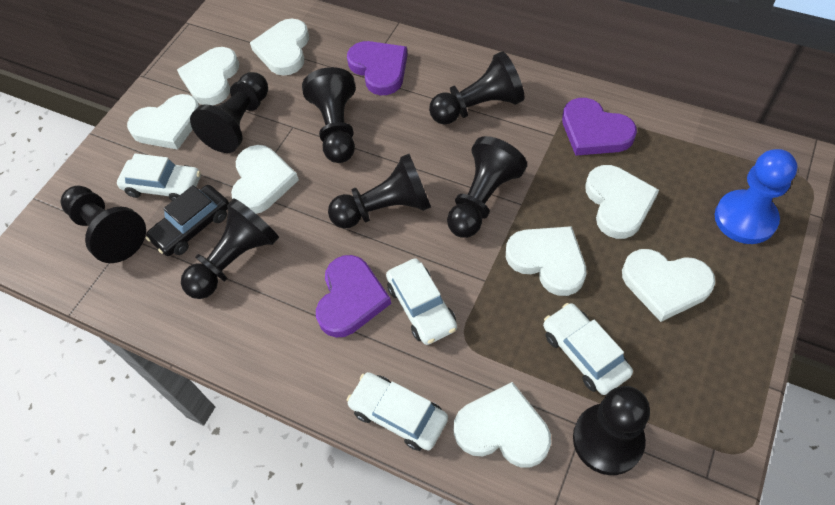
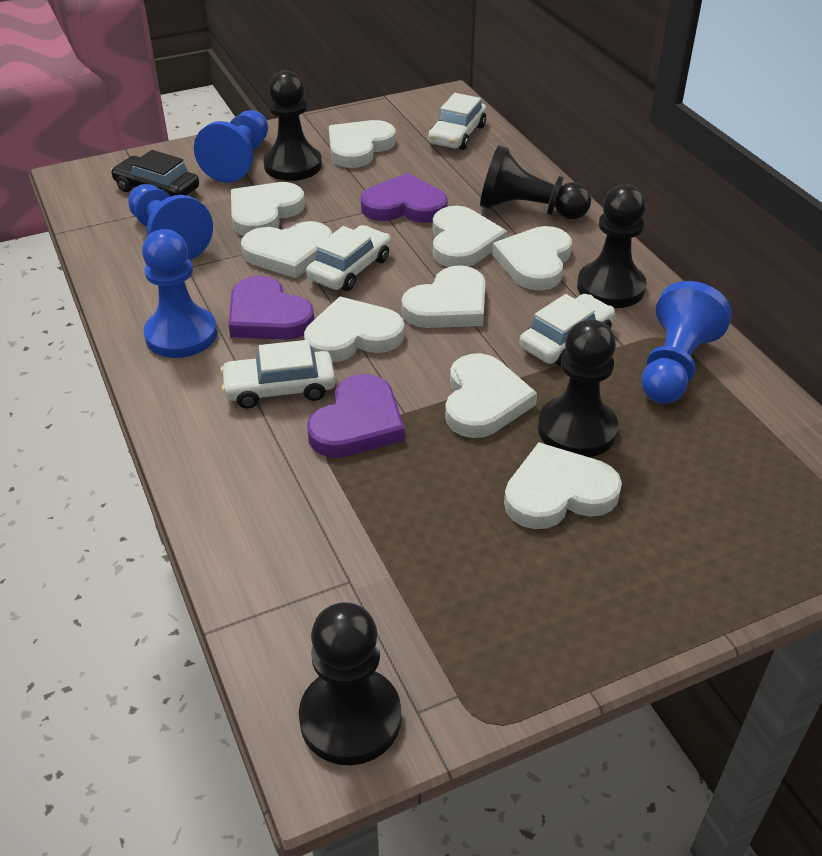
black pawn: [61,186,146,263] [181,198,279,299] [190,72,268,153] [302,67,356,163] [328,154,431,229] [429,51,524,125] [447,136,527,238] [573,386,650,475] = 8 -> [263,71,322,181] [299,602,401,765] [480,145,591,220] [538,319,618,457] [577,184,646,308] = 5
blue pawn: [715,149,798,244] = 1 -> [128,184,213,260] [142,229,217,358] [194,110,268,183] [641,281,732,404] = 4
white heart: [127,94,200,150] [177,47,239,105] [231,145,299,214] [250,18,309,76] [454,382,551,468] [506,226,586,296] [585,165,659,239] [622,249,715,322] = 8 -> [231,182,305,236] [241,221,332,278] [304,296,404,362] [329,120,396,168] [401,265,485,328] [433,206,507,267] [445,353,537,438] [492,226,572,291] [504,442,622,529] = 9

